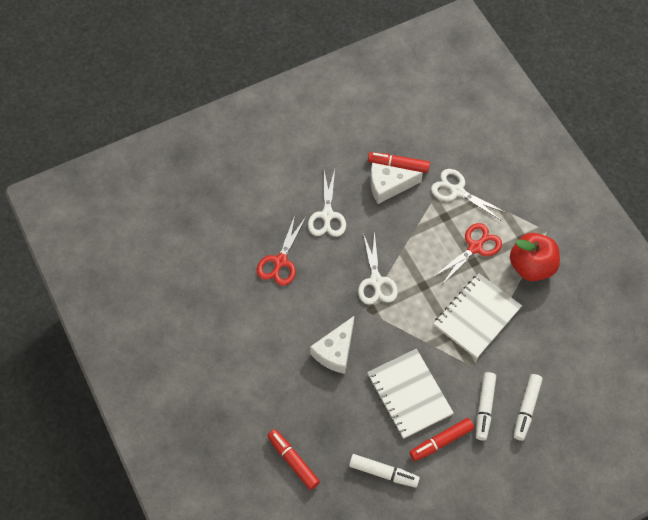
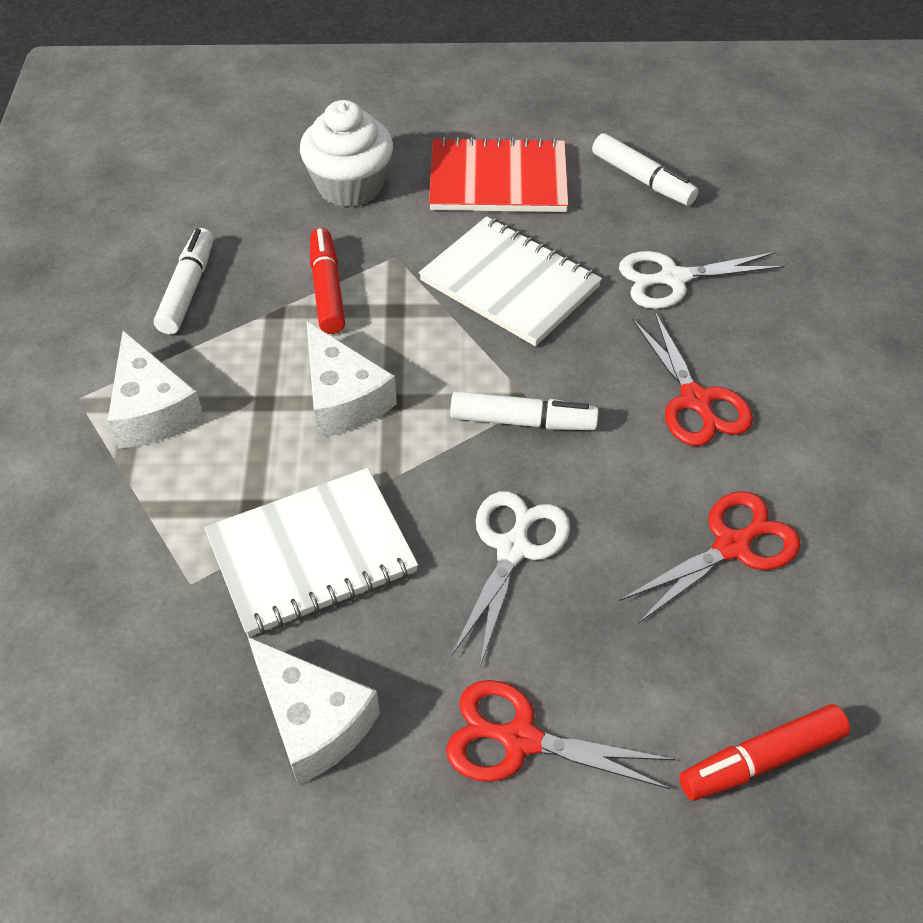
red apple: [510,233,560,281] = 1 -> none = 0
red marker: [268,429,320,490] [368,152,430,173] [410,418,474,461] = 3 -> [310,228,345,334] [679,704,850,801] = 2
red notebook: none = 0 -> [429,137,569,212] = 1
red scissors: [257,215,306,286] [433,223,502,283] = 2 -> [446,680,675,790] [619,491,800,624] [632,312,753,446] = 3
white cheese: [310,316,354,374] [370,163,423,204] = 2 -> [108,331,204,449] [248,637,380,785] [307,322,397,438] = 3
white cupcake: none = 0 -> [300,100,393,207] = 1
white scissors: [308,170,346,237] [358,231,398,305] [431,169,507,221] = 3 -> [451,491,570,666] [619,251,785,309] = 2

